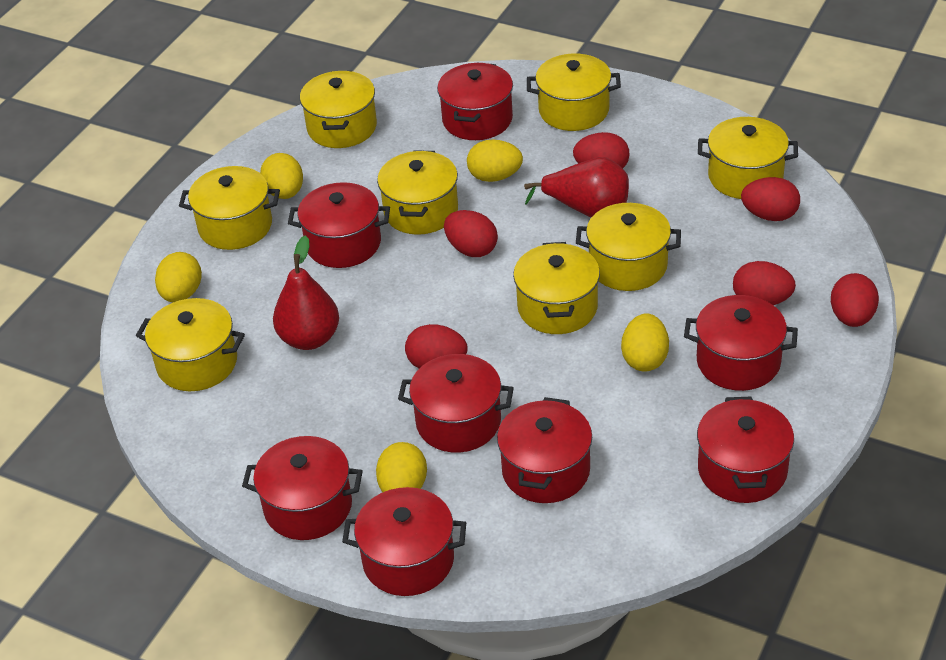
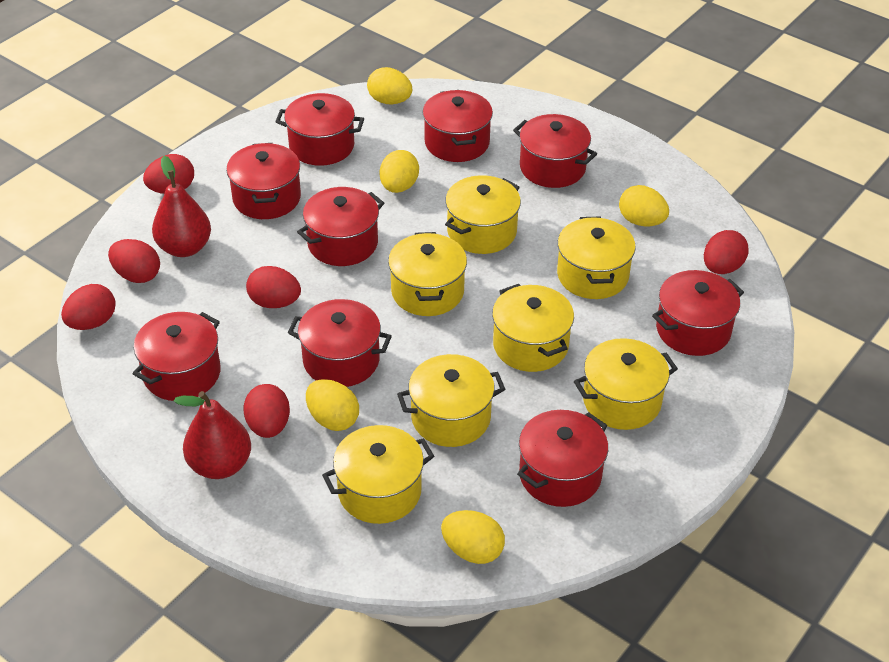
red pot: [242,436,363,540] [288,182,390,268] [342,487,466,596] [398,354,514,453] [437,62,513,140] [497,397,592,503] [684,295,798,391] [697,397,794,503] = 8 -> [133,312,221,401] [226,143,301,219] [275,93,364,166] [288,299,392,387] [297,187,384,266] [423,90,493,162] [513,114,597,188] [517,410,608,507] [652,270,744,356] = 9
yellow pot: [136,298,245,391] [179,166,280,250] [300,71,377,148] [377,150,458,235] [513,242,600,334] [527,54,621,131] [576,203,681,291] [698,117,798,199] = 8 -> [322,425,434,524] [388,232,467,316] [397,354,505,447] [445,175,521,254] [492,284,574,372] [557,216,636,299] [574,338,678,430] = 7

